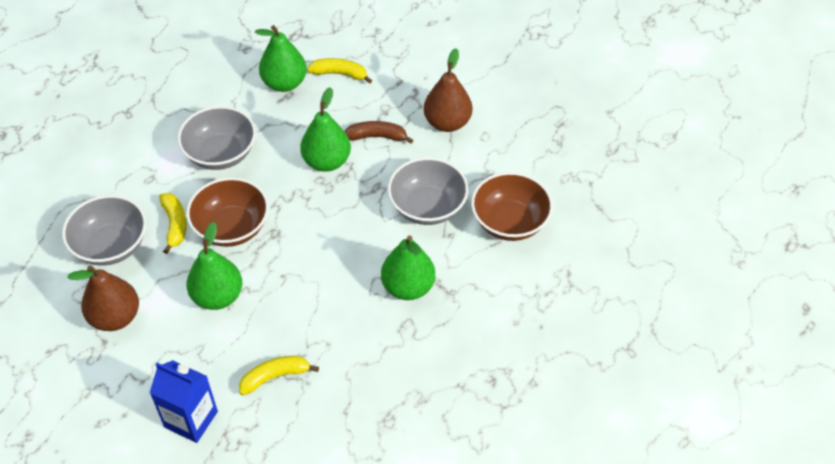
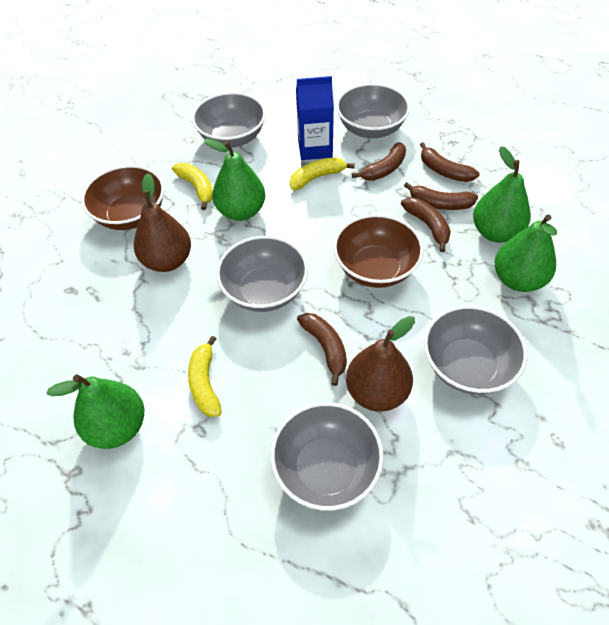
brown banana: [345,121,413,144] = 1 -> [297,313,347,386] [352,142,406,181] [401,197,451,252] [404,182,478,210] [420,142,479,182] = 5
grey bowl: [62,195,146,266] [178,106,256,170] [388,157,468,225] = 3 -> [192,92,266,148] [216,236,308,312] [270,402,384,511] [336,83,410,138] [424,306,527,395] = 5

